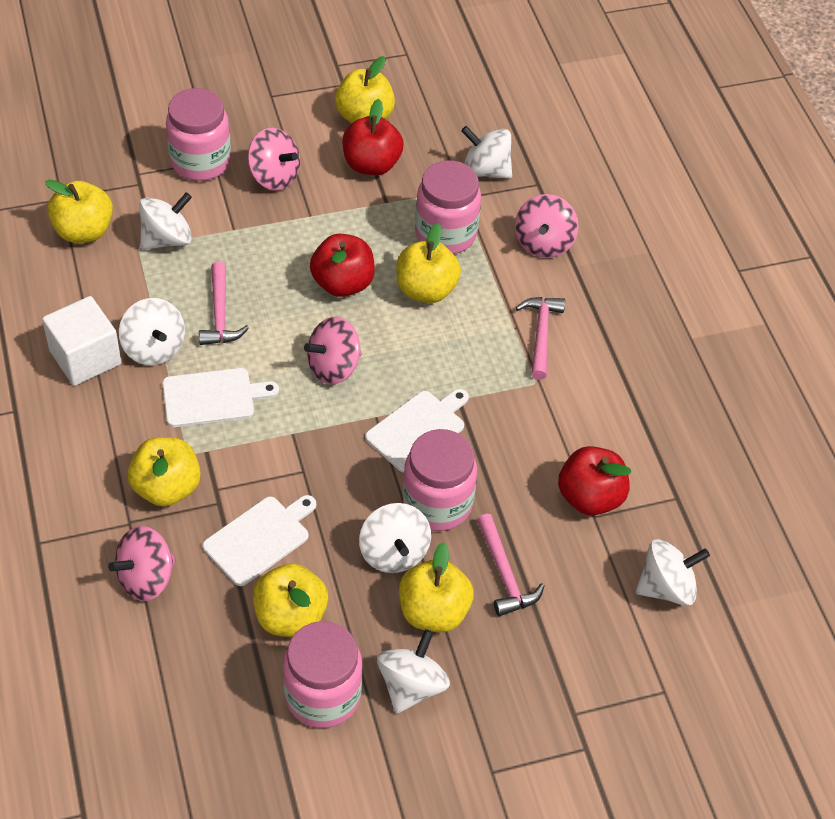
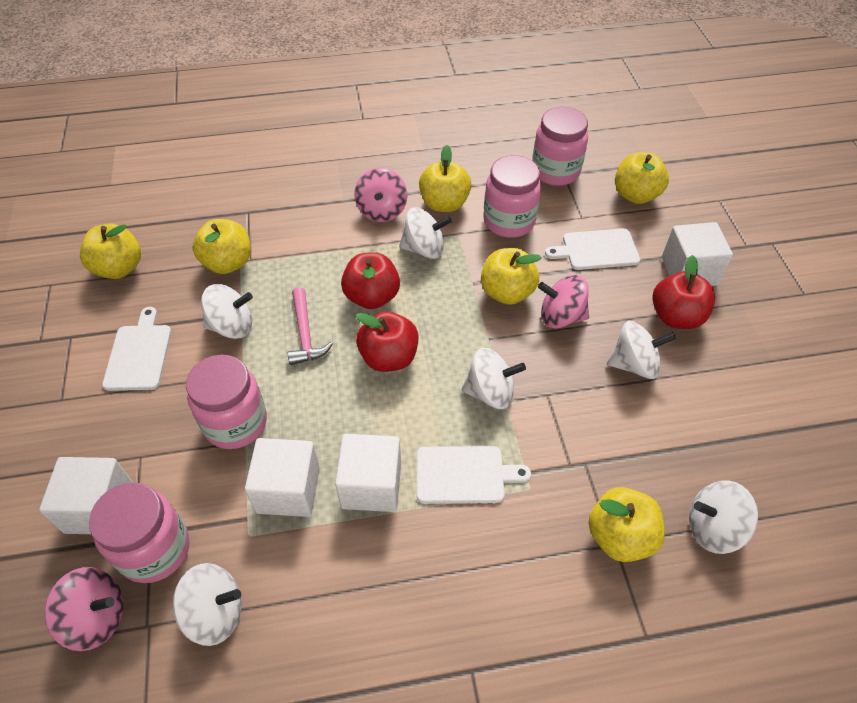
pink hammer: [199,262,249,345] [477,514,544,616] [516,297,565,380] = 3 -> [288,287,333,365] = 1
pink spinning top: [108,526,176,601] [248,128,300,191] [304,317,362,385] [515,194,579,258] = 4 -> [45,567,123,651] [354,168,408,222] [538,275,589,329] = 3
white cube: [42,296,121,386] = 1 -> [39,457,133,534] [245,438,320,517] [335,434,401,512] [662,222,733,286] = 4

